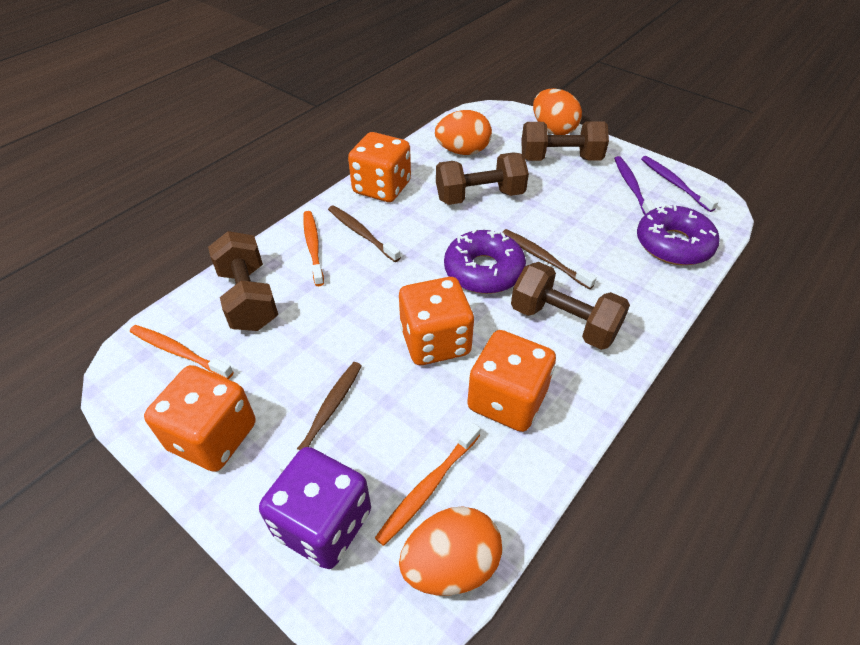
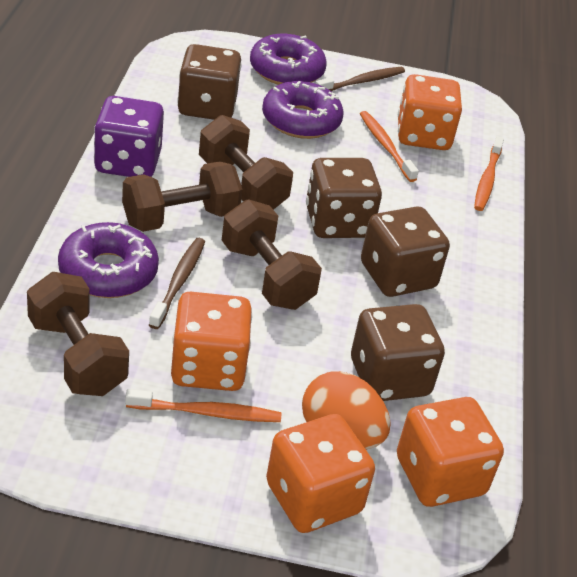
brown dice: none = 0 -> [177,44,242,120] [306,158,382,238] [351,304,445,401] [361,206,450,297] = 4
brown toothbrush: [279,362,362,473] [328,205,401,262] [502,229,597,289] = 3 -> [149,238,205,329] [316,67,405,91] = 2
orange egg: [399,506,502,595] [435,110,492,155] [533,88,582,135] = 3 -> [302,371,391,450] = 1
purple donut: [444,228,526,294] [637,205,720,265] = 2 -> [58,222,159,298] [250,34,327,85] [262,81,344,139] = 3
purple toothbrush: [614,156,655,215] [641,156,719,212] = 2 -> none = 0

